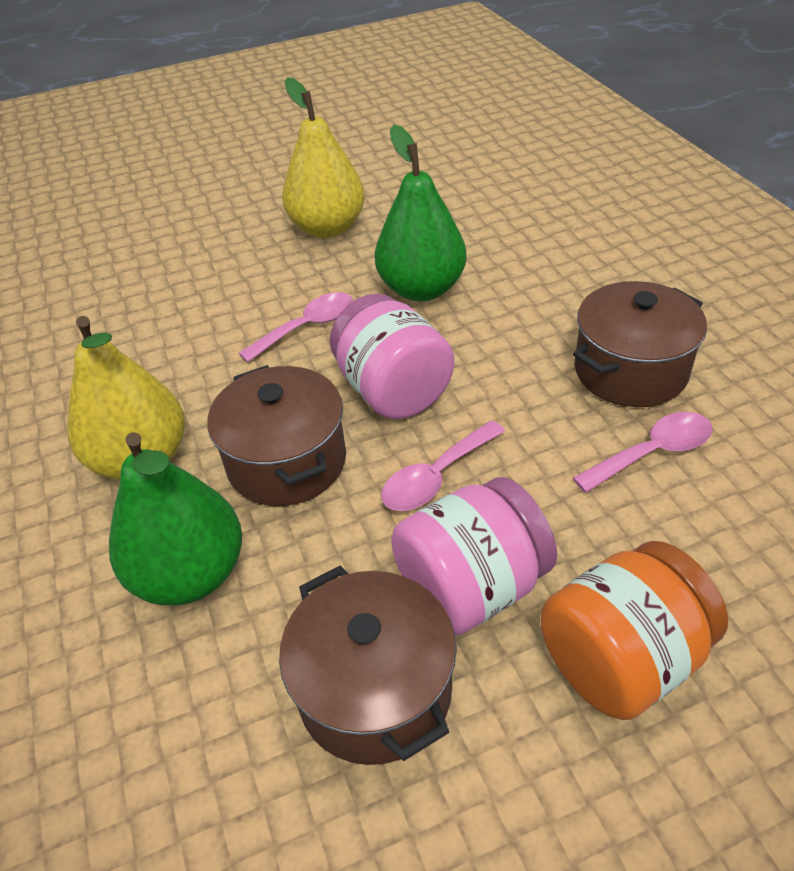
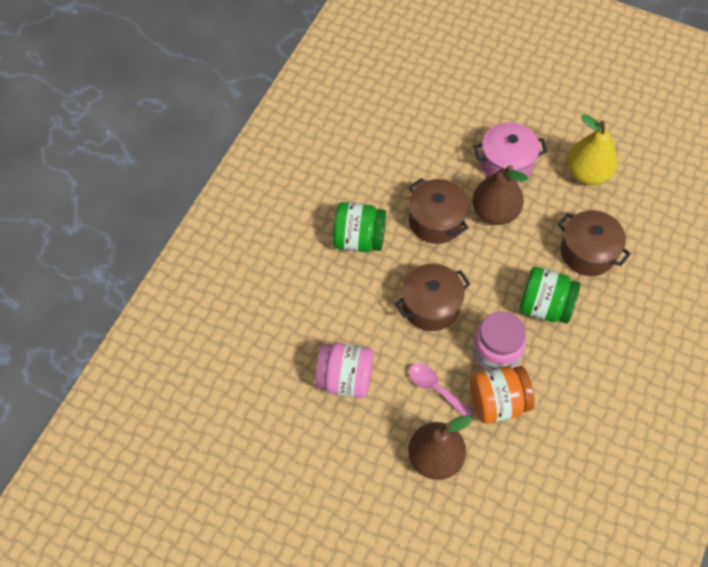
brown pear: none = 0 -> [408,415,472,480] [472,165,528,225] = 2
green jar: none = 0 -> [333,202,386,252] [519,267,581,324] = 2
green pear: [109,432,242,605] [375,124,467,301] = 2 -> none = 0
pink pot: none = 0 -> [474,122,547,183] = 1
pink spoon: [239,292,353,362] [381,420,505,511] [573,412,713,493] = 3 -> [409,363,473,416] = 1
yellow pear: [67,316,185,480] [282,77,365,238] = 2 -> [567,114,618,185] = 1

